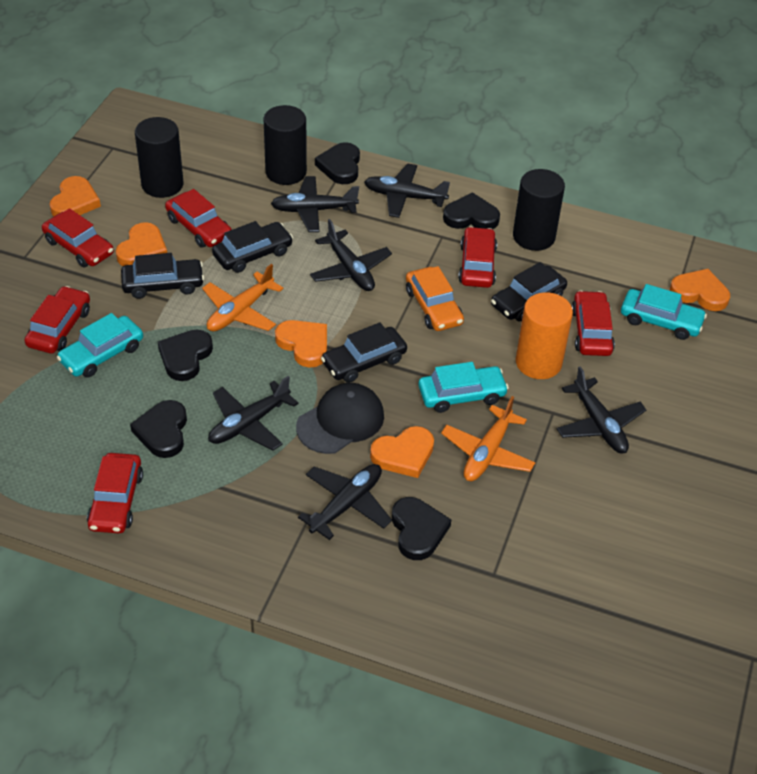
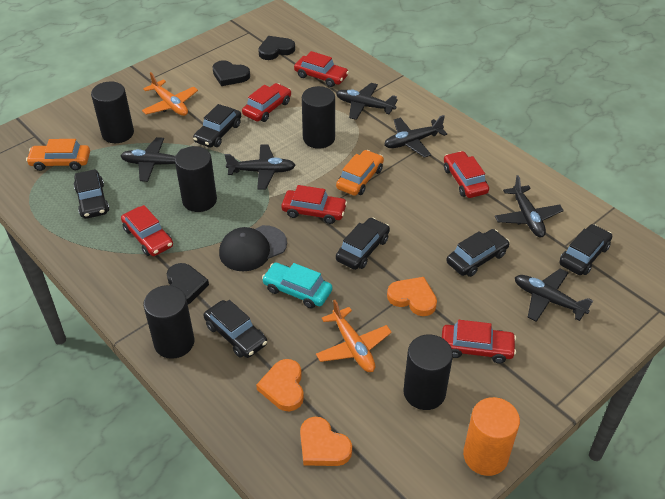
black car: [121,253,204,299] [212,221,293,273] [321,322,407,383] [491,262,567,322] = 4 -> [74,169,109,219] [193,104,241,148] [203,300,267,358] [336,218,390,270] [446,229,510,277] [559,224,612,275] = 6
black cylinder: [135,117,183,198] [263,105,307,185] [513,169,565,251] = 3 -> [91,81,134,143] [143,285,194,359] [175,146,217,212] [302,86,335,149] [403,334,453,410] = 5
black heart: [130,400,187,458] [158,330,213,381] [315,142,360,184] [392,497,452,560] [443,192,500,229] = 5 -> [167,263,209,304] [212,60,250,86] [258,36,295,60] = 3
orange car: [406,266,464,331] = 1 -> [26,139,90,171] [336,150,384,196] = 2
orange heart: [50,176,101,216] [116,222,167,266] [275,320,327,368] [370,426,434,478] [670,269,730,311] = 5 -> [256,359,304,411] [300,417,352,466] [387,277,437,316] = 3
turquoise car: [57,313,143,377] [418,362,509,413] [621,284,707,340] = 3 -> [262,263,333,308] = 1

